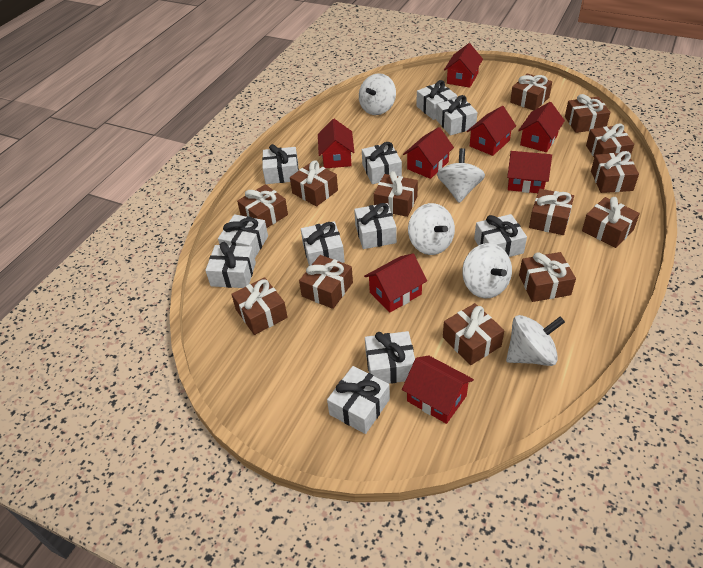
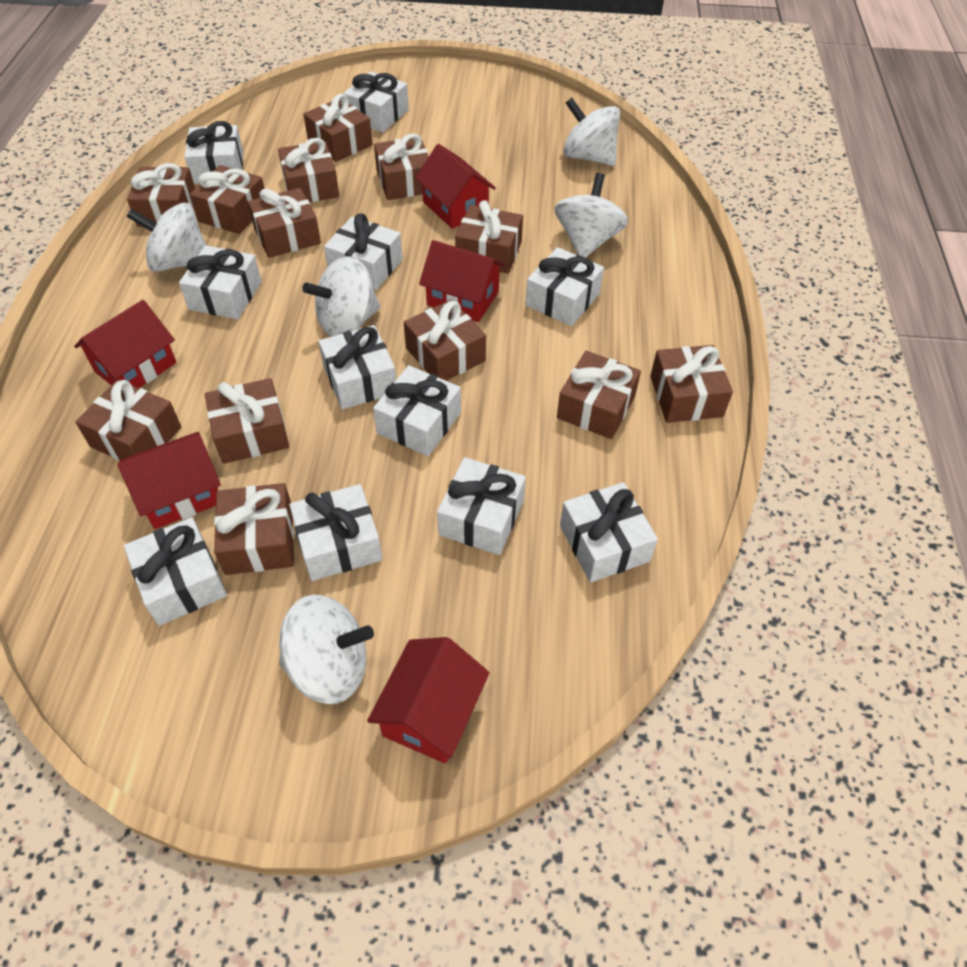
red house: [318,119,354,168] [364,254,427,312] [402,355,474,424] [403,127,454,179] [444,43,483,88] [467,106,516,156] [507,151,552,193] [518,102,565,152] = 8 -> [74,300,177,388] [117,432,221,529] [367,637,490,763] [415,144,496,229] [419,240,505,322] = 5

